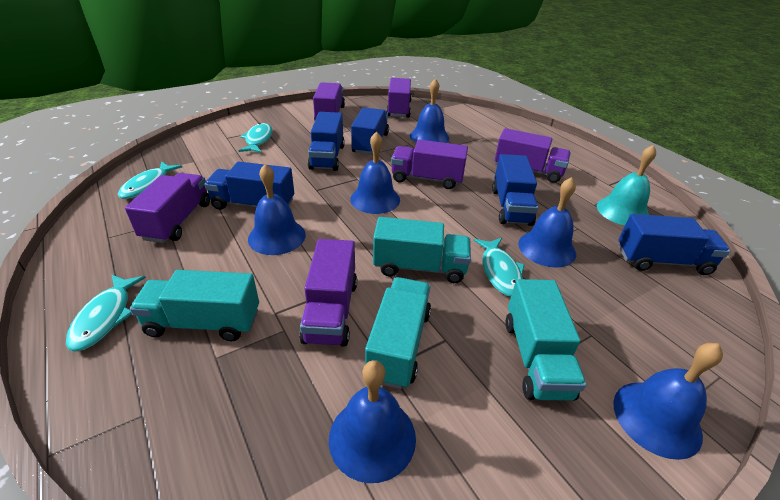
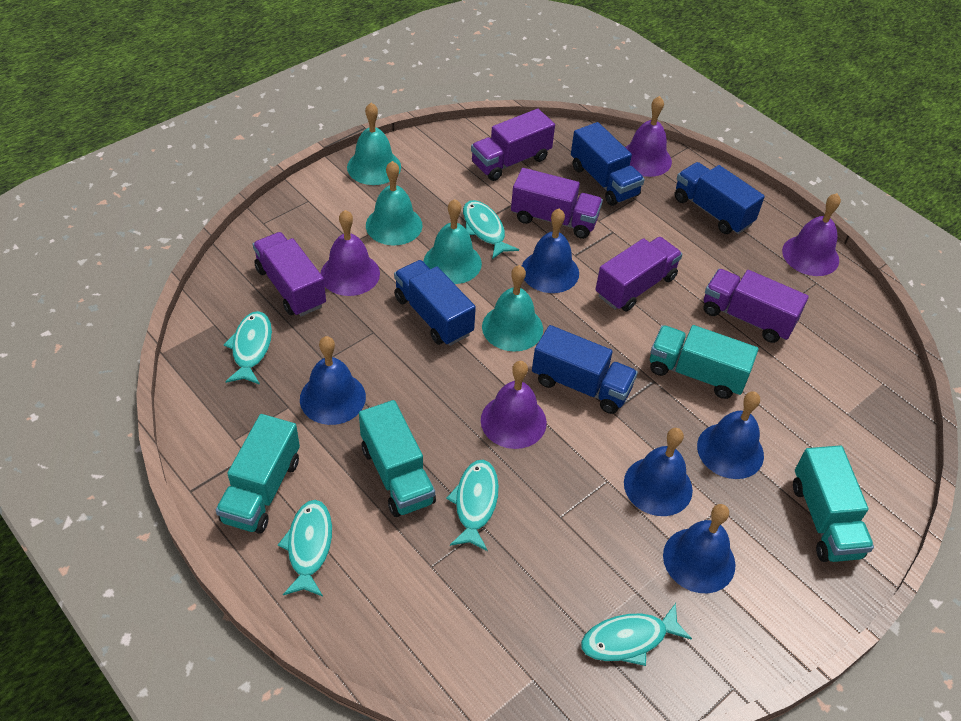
blue bell: [248,164,306,255] [329,360,416,483] [350,131,400,214] [410,78,449,143] [518,177,576,268] [613,343,723,460] = 6 -> [300,336,366,425] [522,209,579,293] [624,428,693,516] [663,504,736,593] [697,392,764,479] = 5
blue truck: [204,162,294,210] [308,112,345,171] [351,107,389,155] [492,154,538,226] [618,214,730,275] = 5 -> [394,260,476,346] [532,325,638,414] [571,122,645,206] [675,162,765,234] = 4
purple bell: none = 0 -> [320,210,380,296] [481,361,547,449] [625,96,672,177] [782,193,841,276] = 4
purple truck: [125,173,210,243] [299,239,357,347] [313,82,345,120] [386,78,412,118] [391,140,468,189] [495,128,571,183] = 6 -> [253,232,326,316] [471,109,555,181] [511,168,603,239] [596,237,682,311] [704,269,809,343] = 5
turquoise bell: [597,145,656,225] = 1 -> [347,103,401,185] [366,161,423,245] [423,199,482,284] [482,265,543,352] = 4
turquoise fish: [66,274,146,352] [118,161,182,199] [239,123,272,153] [473,238,525,297] = 4 -> [224,311,272,385] [278,500,332,596] [446,460,499,551] [463,200,519,259] [581,603,692,666] = 5

